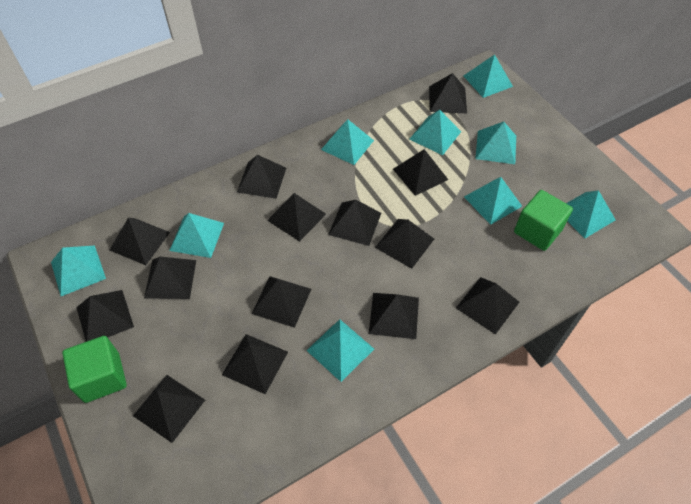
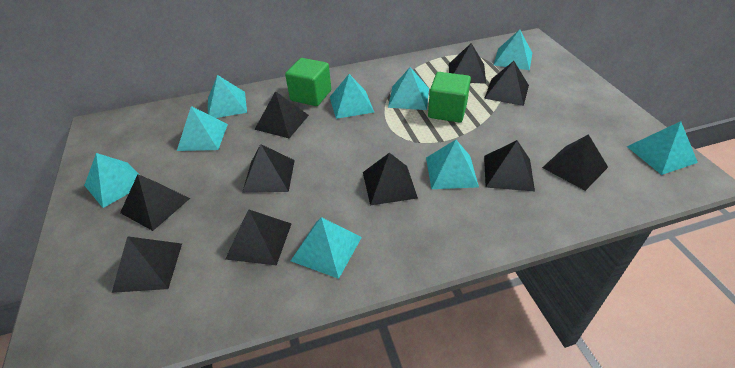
black pyramid: [77,290,134,342] [110,218,170,265] [133,375,205,443] [144,257,196,299] [222,334,288,394] [237,155,286,199] [252,276,311,328] [267,193,326,242] [328,200,381,246] [369,293,419,339] [375,219,434,269] [393,149,448,196] [429,73,467,113] [456,277,519,335] = 14 -> [112,236,182,293] [120,174,190,231] [225,209,292,266] [242,144,295,193] [254,91,309,138] [363,153,418,205] [449,43,486,84] [484,61,529,106] [484,140,535,191] [542,134,608,191] = 10

